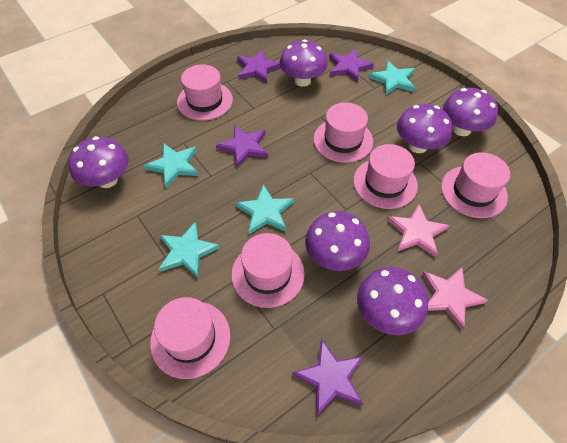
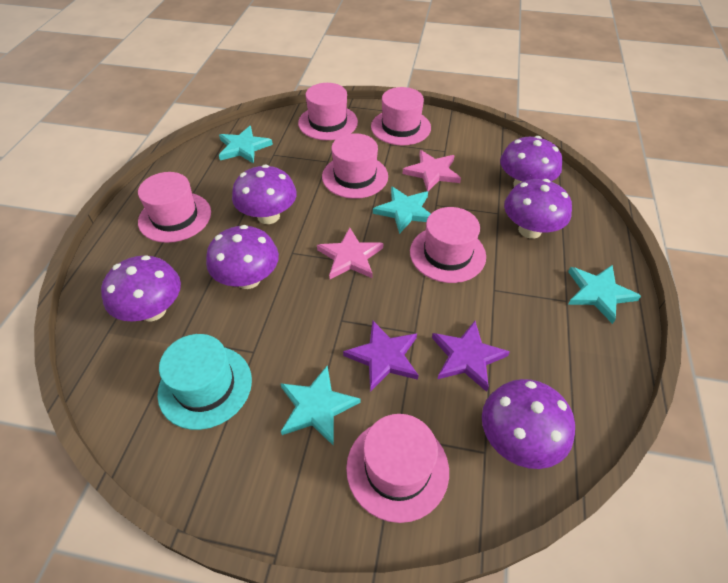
purple star: [216,125,268,168] [237,50,280,83] [292,339,363,415] [329,49,374,82] = 4 -> [343,321,419,392] [432,321,510,392] = 2
turquoise hat: none = 0 -> [157,334,252,430] = 1

